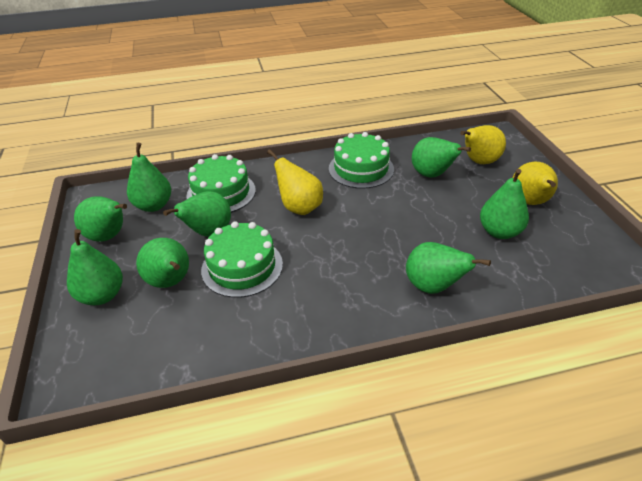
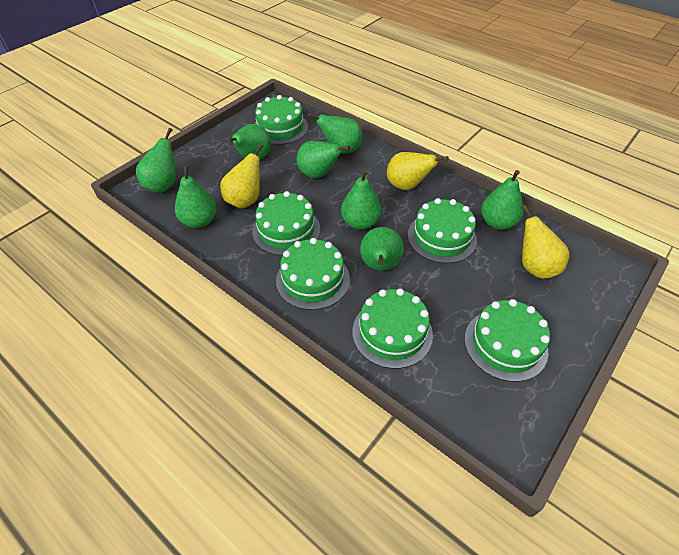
green cake: [186,154,256,213] [201,221,283,298] [329,132,394,189] = 3 -> [252,191,320,256] [254,95,308,145] [276,238,350,310] [352,289,433,369] [408,198,477,263] [464,299,550,382] = 6

